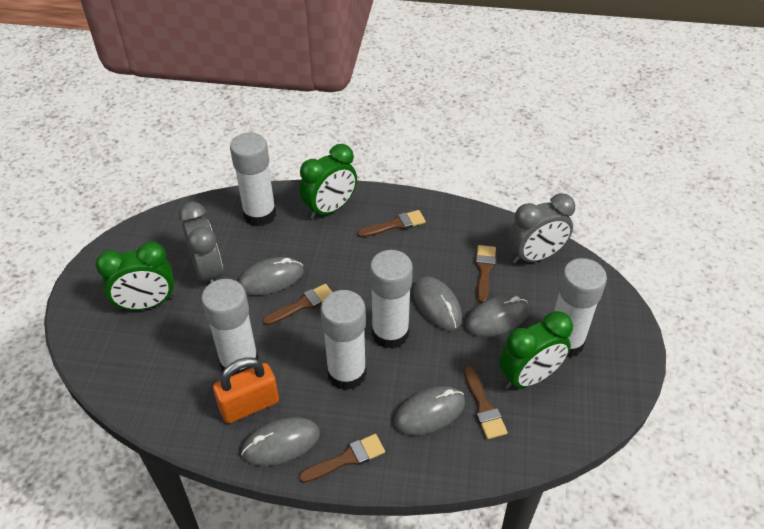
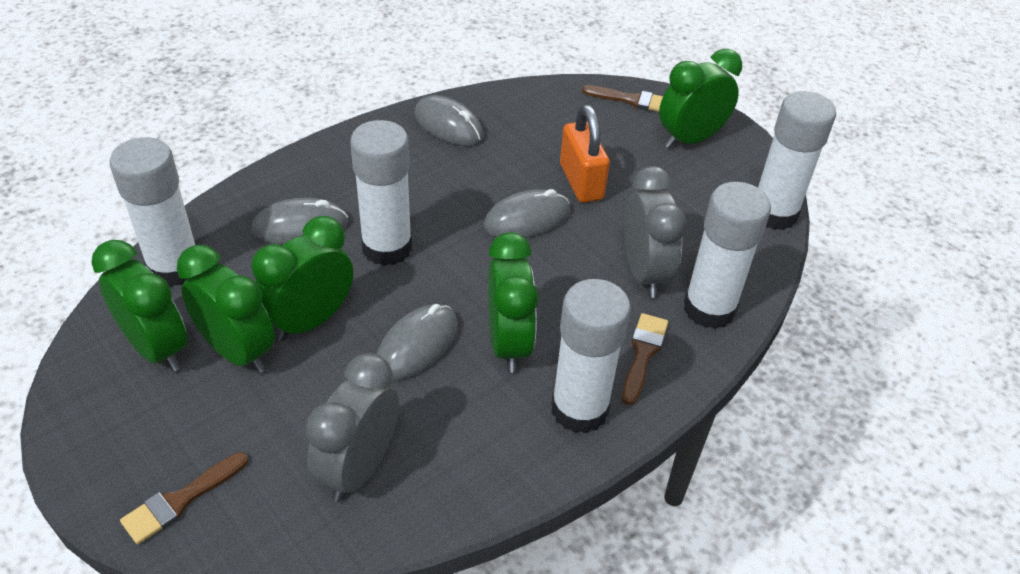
brown brush: [263,284,332,326] [299,434,385,483] [357,210,426,237] [464,366,508,439] [476,245,496,303] = 5 -> [120,452,248,545] [582,85,663,112] [622,313,668,405] = 3
green clock: [95,241,174,311] [299,144,357,220] [499,311,573,390] = 3 -> [91,240,187,372] [177,245,275,374] [252,216,353,341] [488,232,539,373] [659,49,742,149] = 5
grey mouse: [238,257,304,295] [241,417,320,466] [394,386,465,435] [414,277,462,331] [465,295,529,337] = 5 -> [251,198,348,245] [377,304,458,380] [414,95,484,146] [483,189,570,238] = 4

